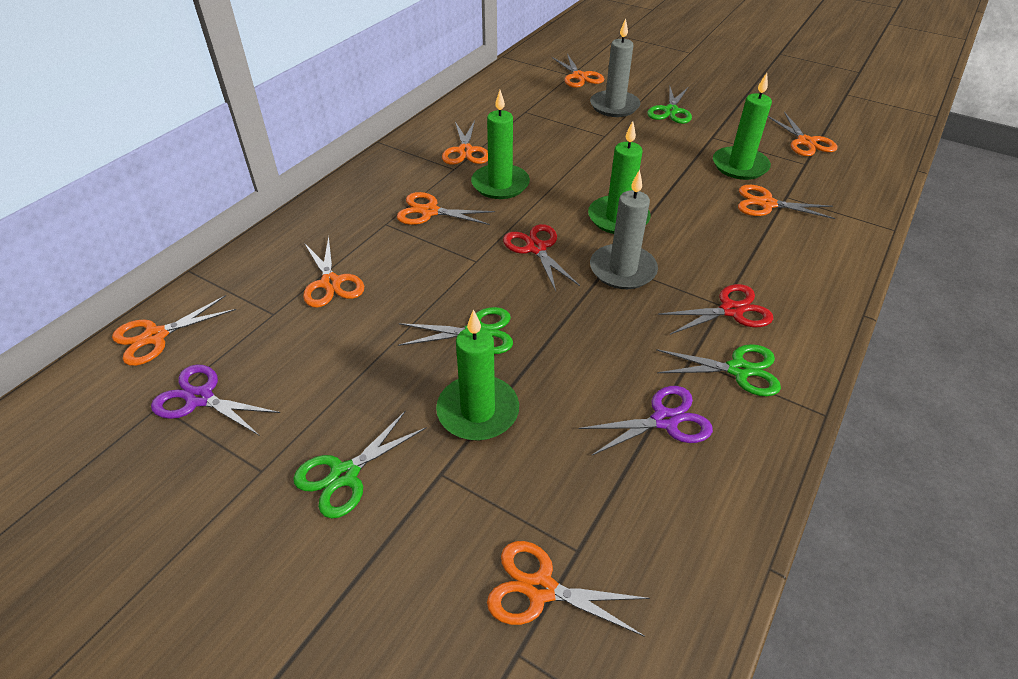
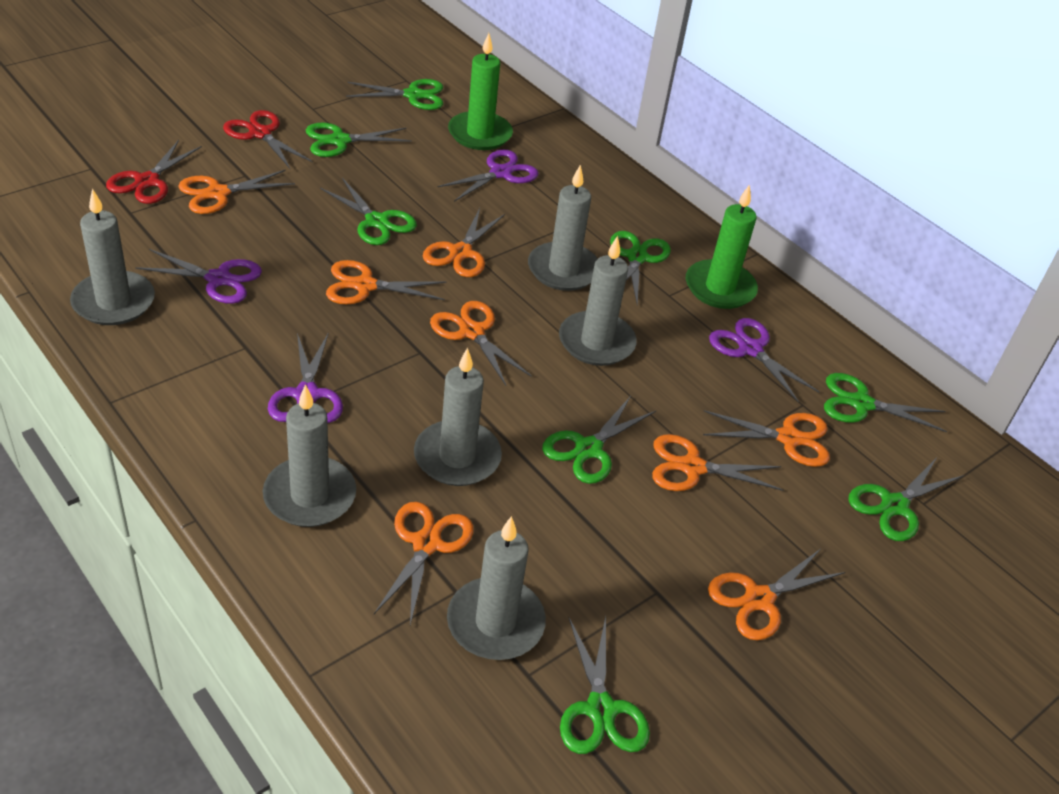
green candle: [436,310,519,441] [471,90,530,199] [588,121,651,234] [713,73,772,180] = 4 -> [448,33,513,150] [686,184,758,309] = 2
green scissors: [293,410,427,519] [398,307,513,354] [647,87,692,124] [656,344,781,396] = 4 -> [306,122,412,157] [320,178,417,245] [346,79,443,110] [542,396,656,484] [560,616,650,754] [610,231,671,305] [824,373,947,432] [848,456,964,541] = 8
grey candle: [590,18,640,117] [590,169,658,289] = 2 -> [70,189,155,325] [263,384,356,527] [414,348,502,486] [447,516,546,660] [528,165,598,291] [559,236,636,366] = 6
purple scissors: [151,364,280,436] [578,386,713,456] = 2 -> [135,249,262,304] [268,332,343,423] [437,150,539,202] [709,318,820,402] = 4

